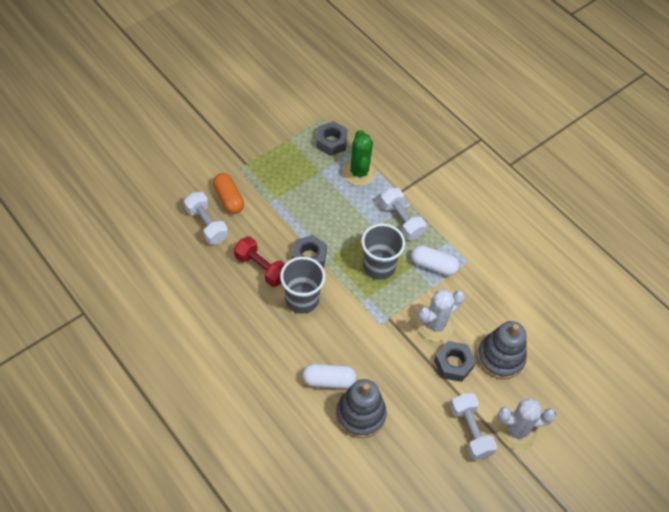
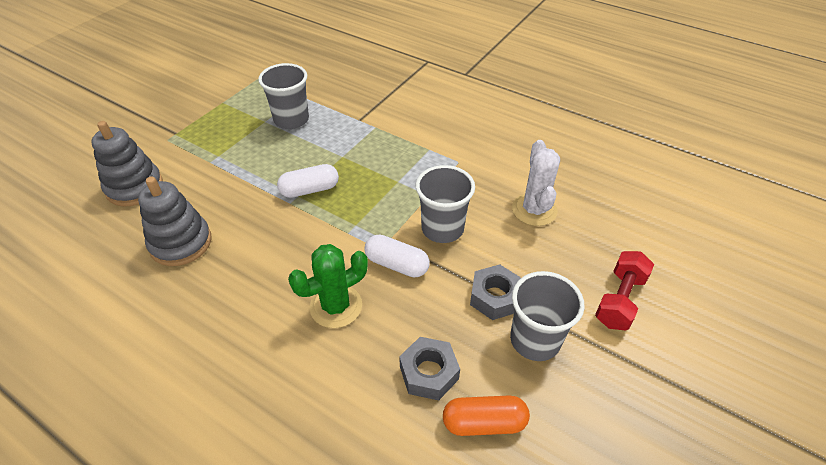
grey cup: [280,257,326,314] [361,223,405,280] = 2 -> [258,63,309,129] [416,165,475,243] [510,271,585,361] = 3
grey nut: [292,235,327,268] [316,121,348,156] [434,341,476,382] = 3 -> [399,337,460,401] [470,264,521,320] = 2
white cactus: [417,289,465,341] [497,398,556,450] = 2 -> [512,140,560,226] = 1
white dumbbell: [184,192,228,245] [380,188,426,240] [450,393,497,460] = 3 -> none = 0

